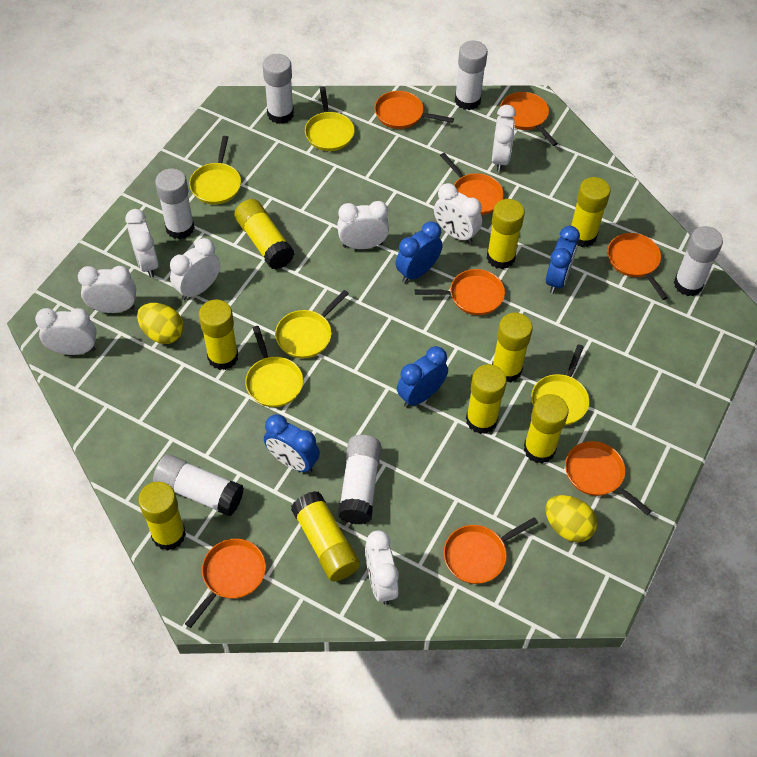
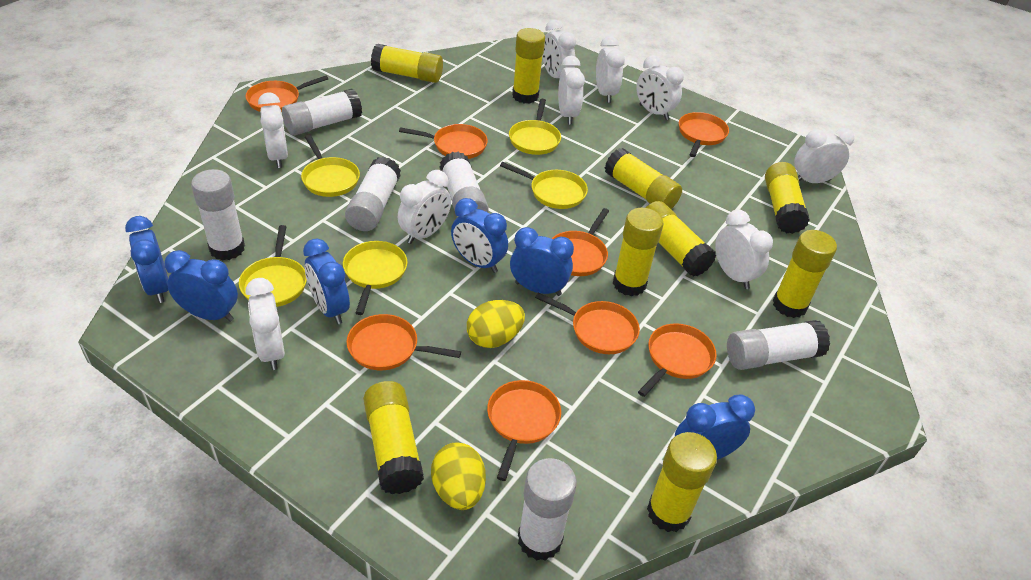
blue clock: [264,414,320,473] [395,222,443,283] [397,346,448,408] [546,226,580,294] = 4 -> [125,216,168,303] [164,250,238,322] [303,239,350,324] [451,198,508,273] [510,227,574,296] [675,395,755,460] = 6
white clock: [35,308,97,355] [78,266,136,313] [125,209,159,277] [170,238,220,300] [337,201,389,249] [365,530,399,605] [434,183,482,244] [492,105,516,172] = 8 -> [246,278,285,370] [258,92,288,168] [398,170,451,244] [542,20,576,78] [558,56,585,124] [596,36,625,103] [636,55,684,120] [715,210,773,289] [794,128,854,183] = 9

